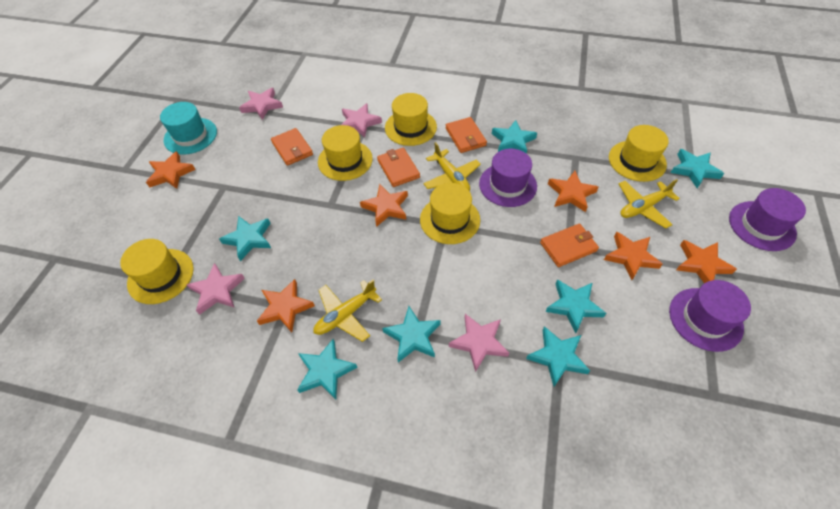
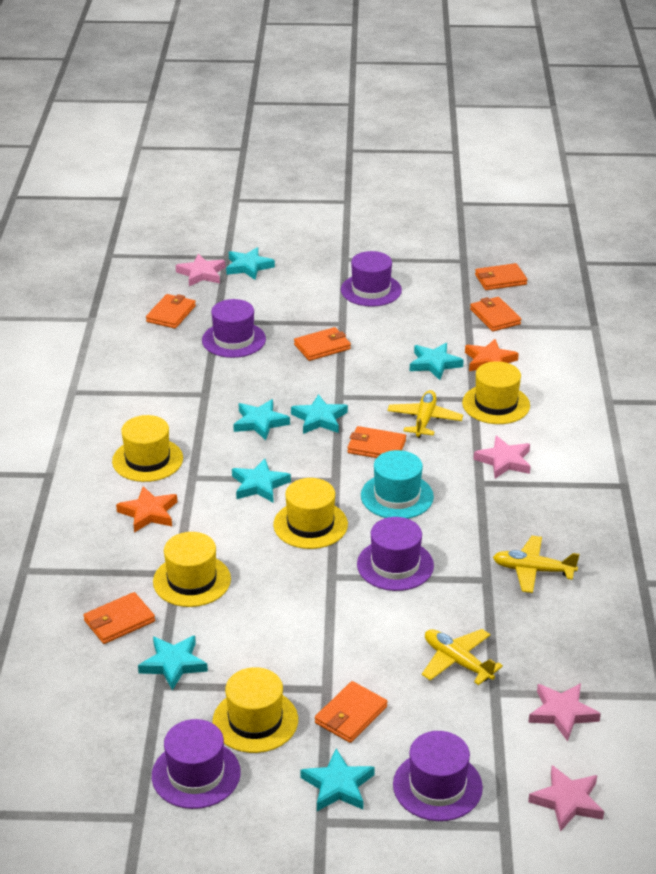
orange star: [146,151,196,189] [257,279,315,332] [360,184,408,227] [548,171,599,212] [604,232,662,280] [676,240,737,283] = 6 -> [116,486,177,533] [465,339,519,371] = 2
orange wallet: [271,128,313,166] [377,148,420,187] [446,117,487,153] [540,224,599,267] = 4 -> [83,592,155,644] [146,294,196,329] [294,327,351,361] [315,681,387,743] [347,426,406,458] [470,297,521,332] [475,263,527,290] = 7
purple hat: [479,149,537,207] [669,280,751,352] [729,188,806,251] = 3 -> [152,719,241,809] [202,299,266,358] [341,251,402,307] [357,517,434,591] [393,731,483,821] = 5

